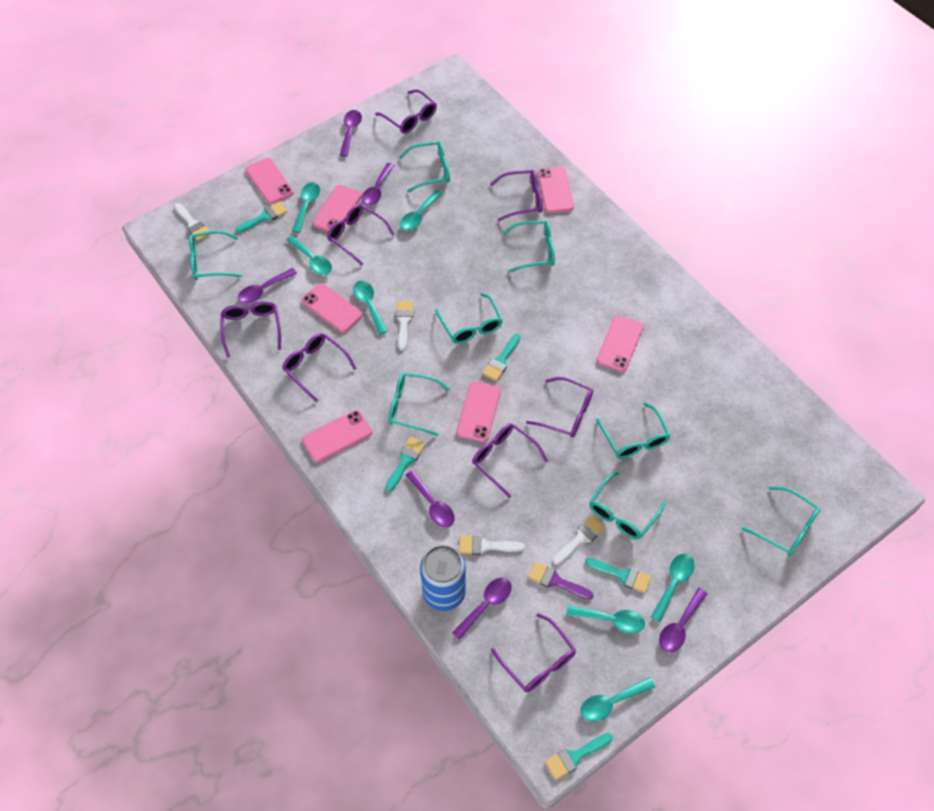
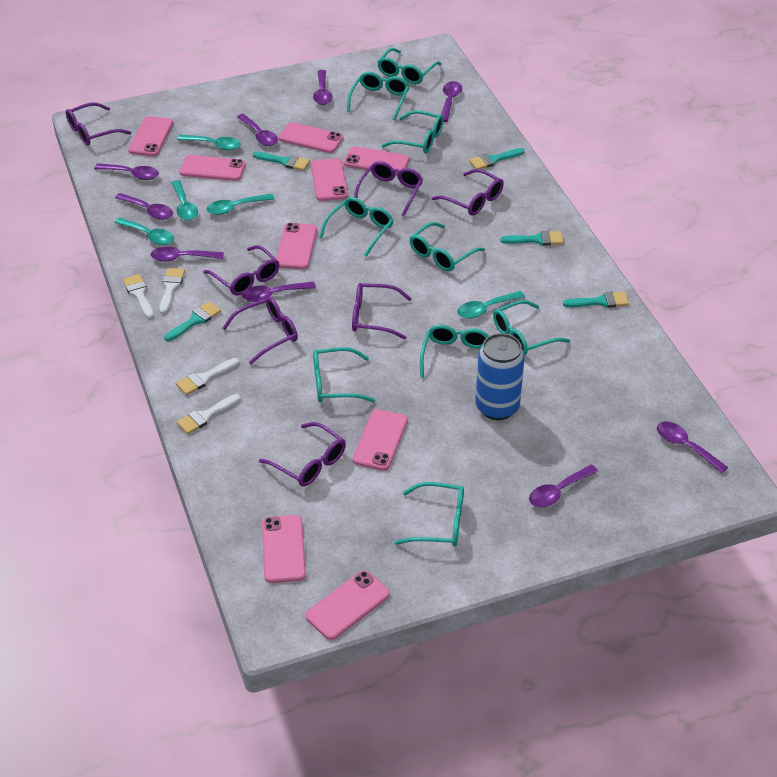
pink phone: [245,158,294,204] [301,283,363,333] [302,410,372,462] [313,185,361,232] [456,382,501,442] [537,167,574,213] [596,315,644,372] = 7 -> [128,116,173,156] [180,155,246,181] [262,515,306,583] [276,223,317,269] [279,122,343,153] [305,570,390,640] [311,158,348,201] [344,146,409,175] [352,409,408,471] = 9
purple brush: [528,561,594,600] = 1 -> none = 0
purple glasses: [221,301,281,358] [282,333,357,402] [327,204,395,265] [375,89,437,133] [472,423,548,498] [490,170,543,221] [491,613,576,692] [526,377,593,438] = 8 -> [66,102,131,146] [203,245,279,295] [222,297,298,364] [259,422,346,486] [352,283,412,339] [354,161,423,217] [432,169,504,216] = 7
purple spoon: [238,268,297,304] [340,110,362,157] [361,163,394,206] [406,470,455,528] [452,578,512,640] [659,588,708,652] = 6 -> [94,163,159,180] [115,193,173,220] [151,246,224,262] [237,114,278,146] [242,282,316,302] [313,70,333,105] [441,81,462,122] [529,465,598,507] [657,421,728,473] = 9
turquoise glasses: [189,231,242,280] [389,373,450,436] [399,141,450,193] [435,293,503,344] [503,221,555,273] [589,472,665,539] [596,402,671,459] [741,486,820,556] = 8 -> [313,347,376,402] [319,197,394,257] [347,72,409,120] [377,48,442,84] [382,110,444,153] [394,482,464,547] [410,222,485,271] [420,325,489,378] [493,300,570,355] = 9
turquoise spoon: [287,235,332,275] [292,182,320,233] [353,280,387,334] [400,190,443,231] [566,605,645,634] [580,677,655,722] [651,554,695,622] = 7 -> [115,218,174,245] [171,180,198,221] [177,135,241,150] [206,194,275,215] [457,291,525,319] = 5

